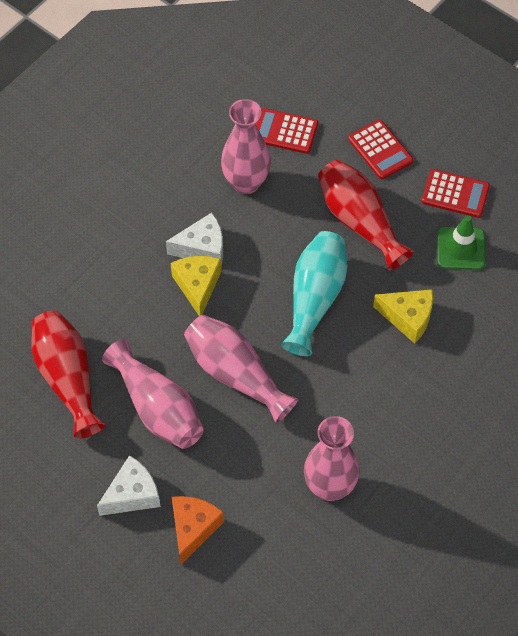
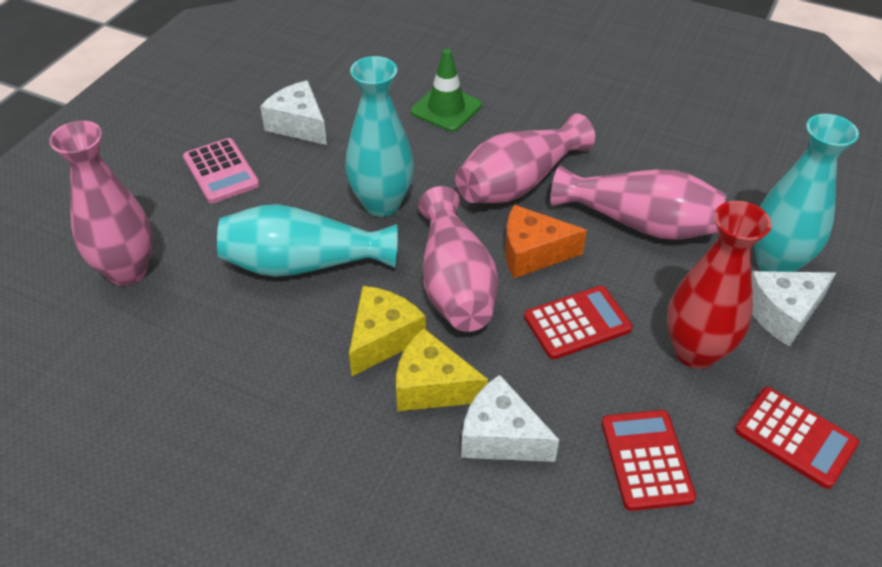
pink calculator: none = 0 -> [183,138,260,203] = 1
red vase: [31,310,106,439] [318,159,414,271] = 2 -> [667,201,772,369] = 1
turquoise vase: [281,231,347,356] = 1 -> [217,204,398,277] [345,56,414,217] [754,114,859,272] = 3
white cheese: [97,455,161,516] [166,213,223,266] = 2 -> [260,80,327,145] [461,375,559,462] [752,271,836,347] = 3

